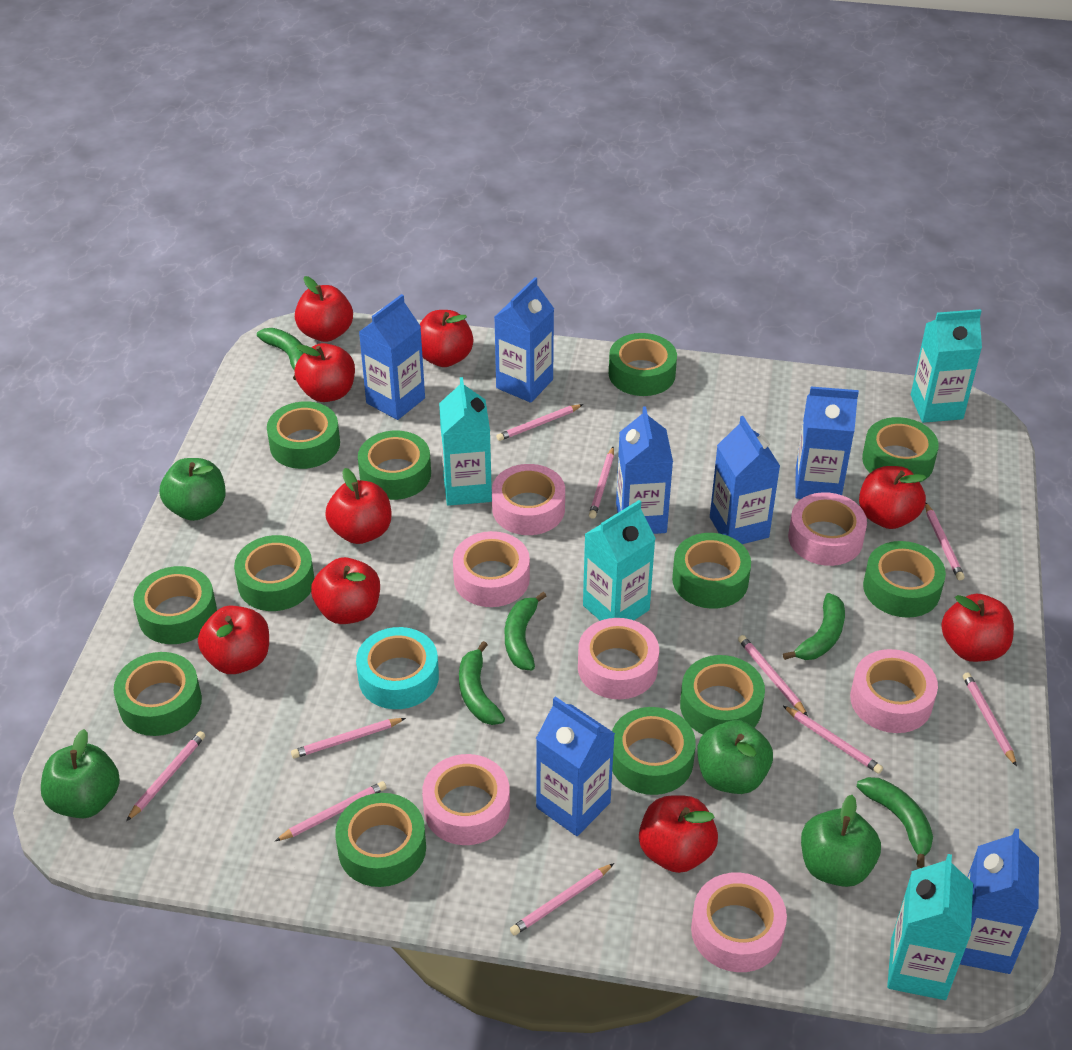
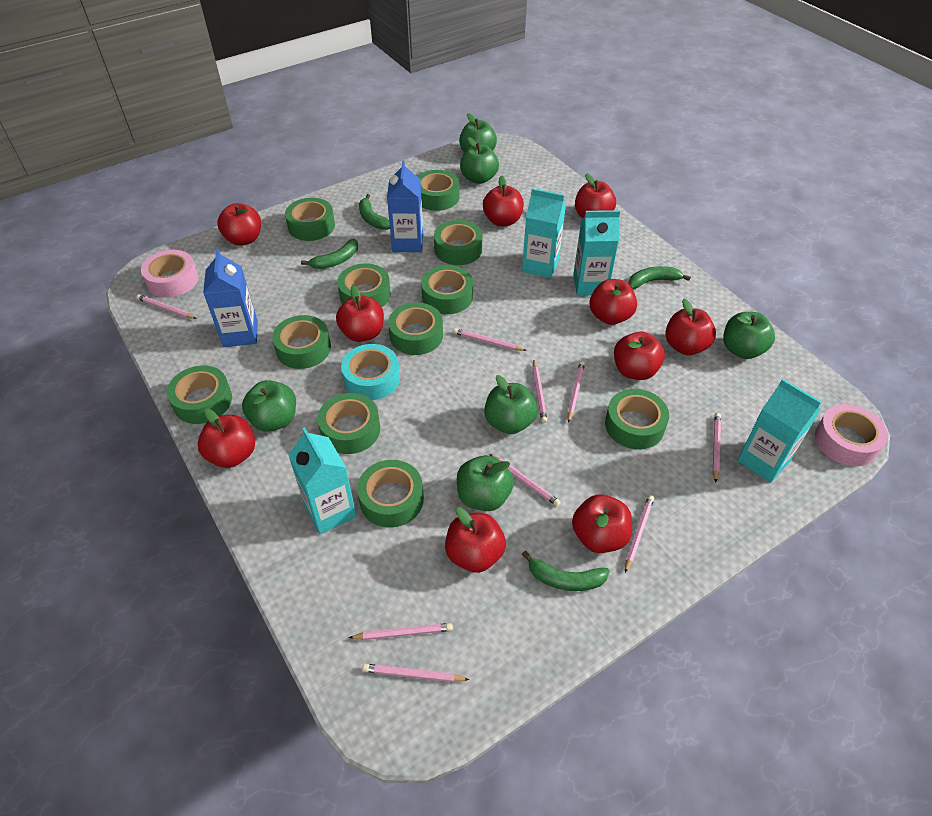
blue carton: [359,294,425,420] [495,277,554,403] [536,697,615,836] [616,406,673,534] [710,416,780,544] [795,387,859,499] [960,828,1039,974] = 7 -> [203,249,258,347] [387,160,423,252] = 2
green apple: [41,729,120,818] [160,458,226,521] [697,720,773,794] [801,795,881,887] = 4 -> [242,380,296,432] [457,455,514,511] [459,113,497,152] [460,137,499,184] [484,375,538,434] [723,312,775,359] = 6
green banana: [257,328,304,380] [459,641,505,725] [505,592,546,670] [783,593,845,660] [857,777,933,868] = 5 -> [301,239,358,269] [359,194,390,230] [522,551,610,591] [628,266,691,289] = 4
green tape: [114,652,202,736] [133,566,217,644] [234,535,314,611] [267,401,340,469] [335,793,426,887] [358,431,431,500] [609,333,677,396] [612,707,696,795] [672,533,751,609] [680,655,765,735] [862,417,939,482] [863,541,946,618] = 12 -> [167,366,232,424] [272,315,331,369] [285,198,335,241] [317,393,380,454] [337,263,391,307] [357,460,424,527] [388,302,443,355] [417,170,460,211] [421,265,473,314] [434,220,482,265] [605,389,669,449] = 11
pink pencil: [126,731,205,821] [275,781,387,841] [291,718,406,758] [496,404,583,441] [510,863,614,936] [589,447,614,519] [738,635,808,716] [783,706,883,774] [925,503,965,580] [963,672,1017,767] = 10 -> [136,294,197,319] [348,623,453,640] [362,664,470,682] [453,328,527,351] [489,454,561,506] [532,360,547,423] [567,361,585,423] [625,495,654,573] [713,413,721,483] = 9
pink tape: [422,754,510,845] [453,531,530,607] [492,464,565,535] [578,618,659,699] [691,873,787,972] [788,492,867,566] [850,649,938,733] = 7 -> [141,250,198,298] [815,404,888,466] = 2
red apple: [198,605,269,674] [295,276,353,342] [295,343,355,402] [311,557,380,624] [325,468,391,544] [419,310,473,367] [639,795,718,873] [859,466,926,529] [941,594,1014,662] = 9 -> [198,409,255,468] [217,203,261,246] [336,285,384,342] [445,507,506,573] [483,176,524,227] [572,494,632,553] [575,173,616,218] [589,279,637,325] [614,332,665,380] [665,299,716,355] = 10

